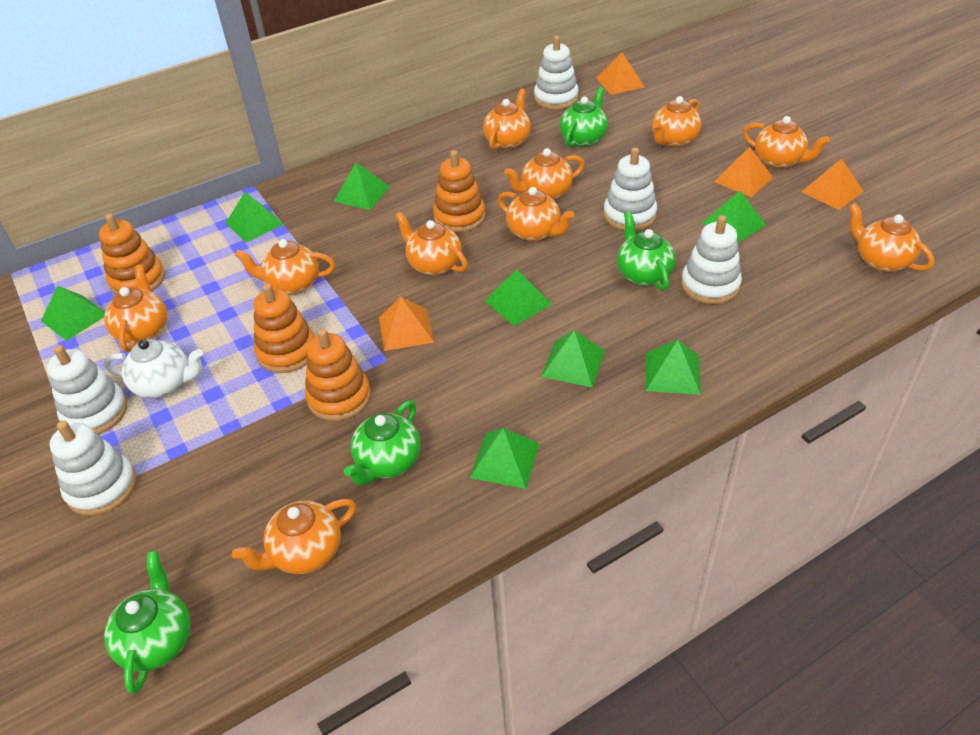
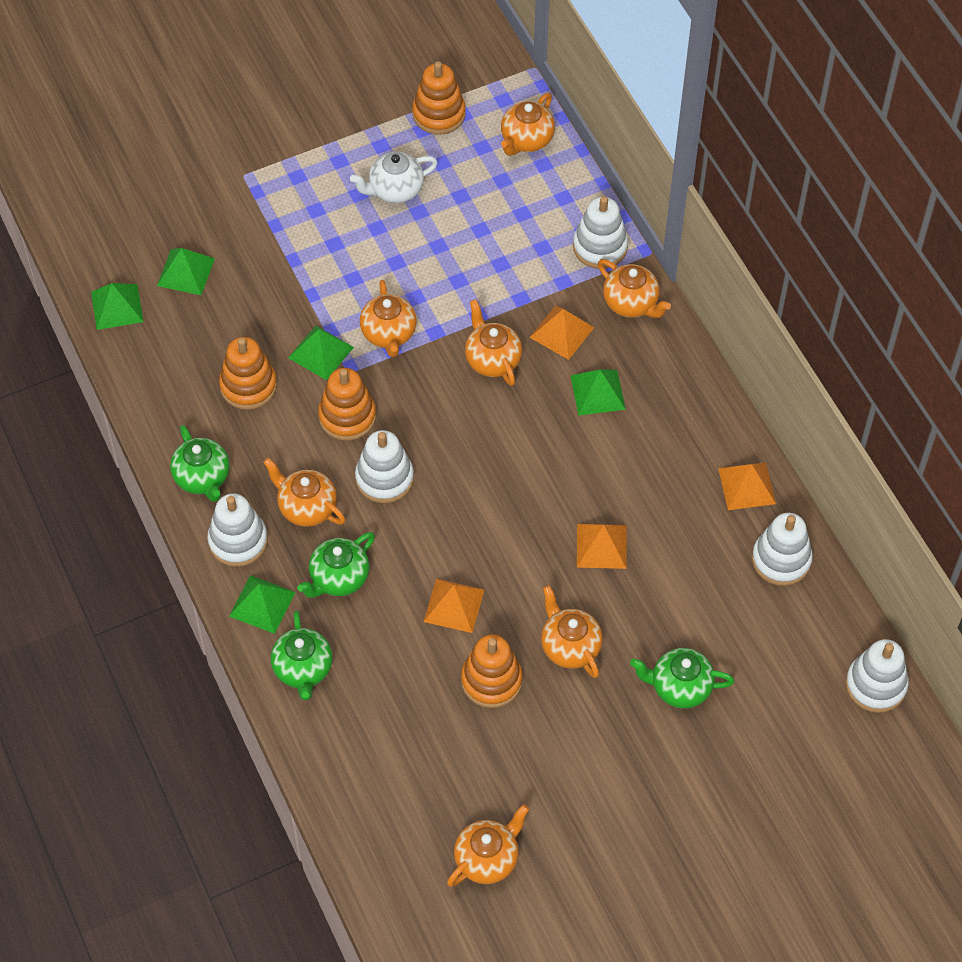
green pyramid: [41,286,105,341] [226,192,284,242] [334,162,390,210] [470,428,539,489] [484,270,552,326] [541,330,605,388] [646,340,701,395] [702,191,766,243] = 8 -> [91,283,143,330] [157,248,215,295] [229,575,296,634] [288,326,354,380] [571,369,626,416] = 5
orange teapot: [104,265,168,352] [232,499,356,574] [235,239,335,295] [395,212,468,276] [483,88,531,150] [498,187,574,241] [504,148,585,200] [652,96,702,147] [743,116,830,169] [849,203,935,272] = 10 -> [263,458,346,527] [360,280,417,357] [447,804,529,887] [465,299,522,386] [501,93,555,156] [541,585,603,678] [598,259,671,318] = 7

